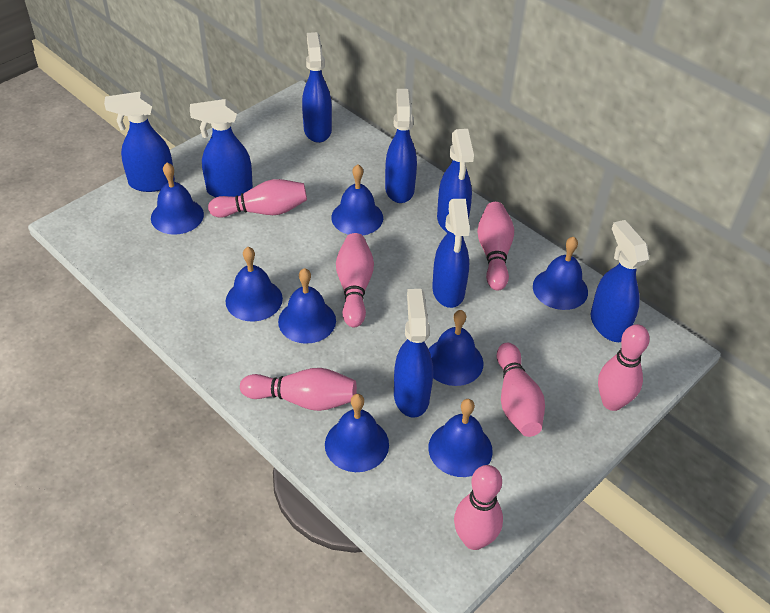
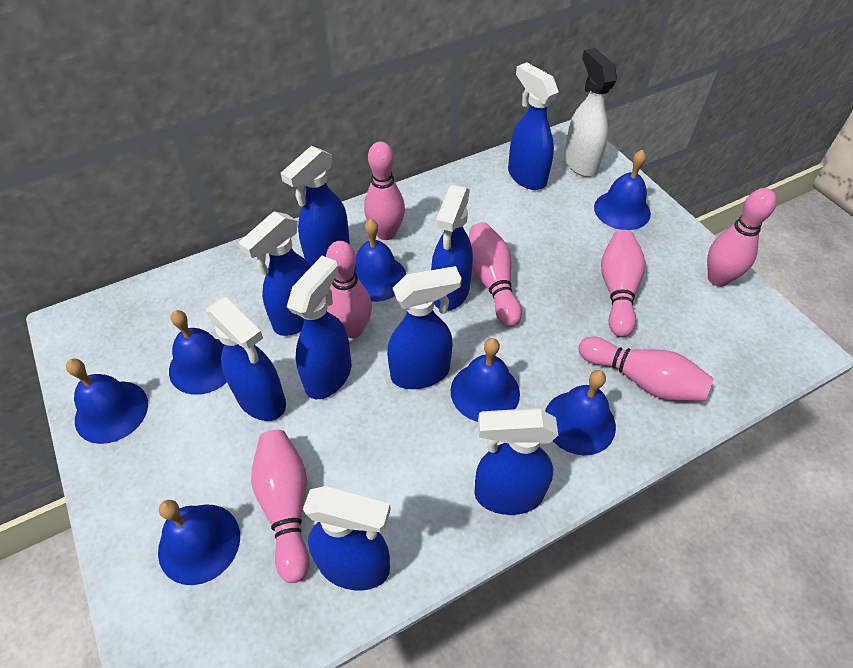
blue bell: [151,162,204,235] [225,247,283,322] [278,268,336,344] [325,394,389,472] [331,164,383,235] [428,310,484,386] [428,399,493,477] [533,237,588,310] = 8 -> [66,359,148,444] [158,500,240,585] [169,310,227,395] [354,219,406,302] [451,338,520,422] [545,370,616,455] [594,150,651,230] = 7
blue spray bottle: [104,92,175,192] [190,99,253,197] [302,32,332,143] [385,89,417,203] [394,289,433,418] [432,199,470,308] [437,129,474,233] [591,220,650,342] = 8 -> [206,297,286,421] [238,211,311,336] [281,146,350,266] [287,256,351,399] [303,486,391,590] [387,266,462,389] [431,185,473,311] [474,408,558,515] [508,62,559,190] = 9
white spray bottle: none = 0 -> [564,48,617,177] = 1

